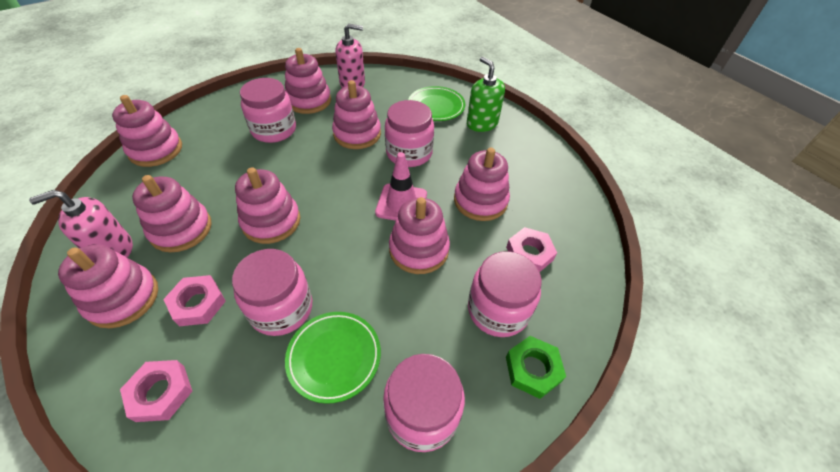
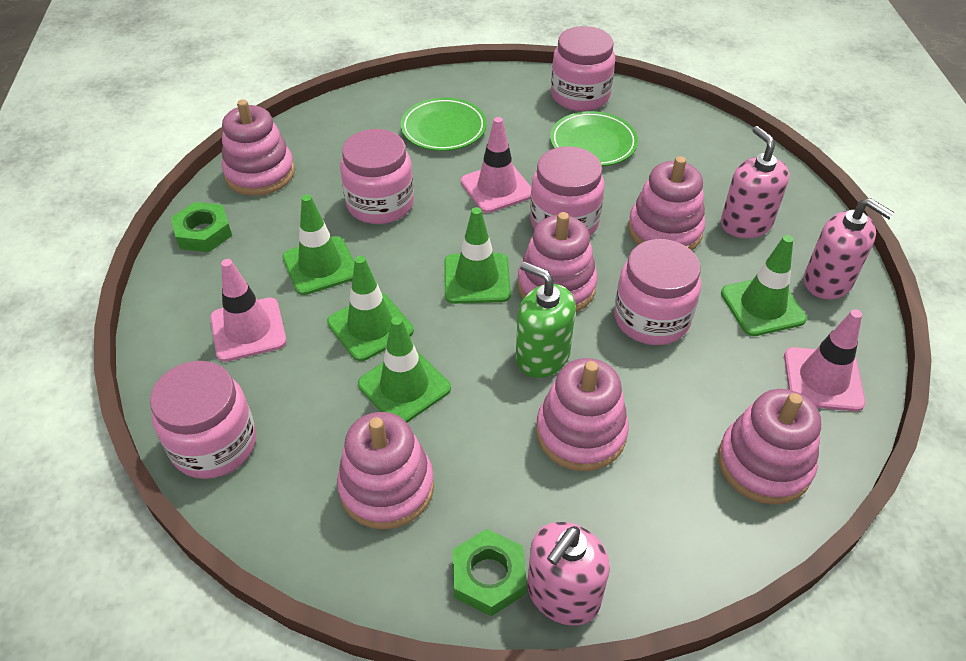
green nut: [506,336,566,399] = 1 -> [171,202,232,252] [453,529,527,616] = 2
green traffic cone: none = 0 -> [282,195,354,295] [327,256,414,361] [358,316,451,422] [444,207,511,304] [721,235,807,336] = 5
pink nut: [120,360,192,422] [163,275,226,326] [506,227,557,272] = 3 -> none = 0
pink soap dispenser: [29,190,133,258] [336,23,365,88] = 2 -> [528,522,610,626] [721,126,789,238] [804,198,895,299] = 3
pink stacking toy: [58,244,158,328] [112,95,182,167] [132,175,212,253] [235,167,300,244] [285,48,331,114] [332,80,381,149] [389,197,450,274] [454,148,510,221] = 8 -> [222,99,295,196] [337,412,434,529] [517,212,597,312] [536,358,629,471] [628,156,705,251] [718,389,821,505] = 6
pink traffic cone: [375,152,427,221] = 1 -> [210,259,287,362] [461,117,532,213] [784,309,866,412] = 3

